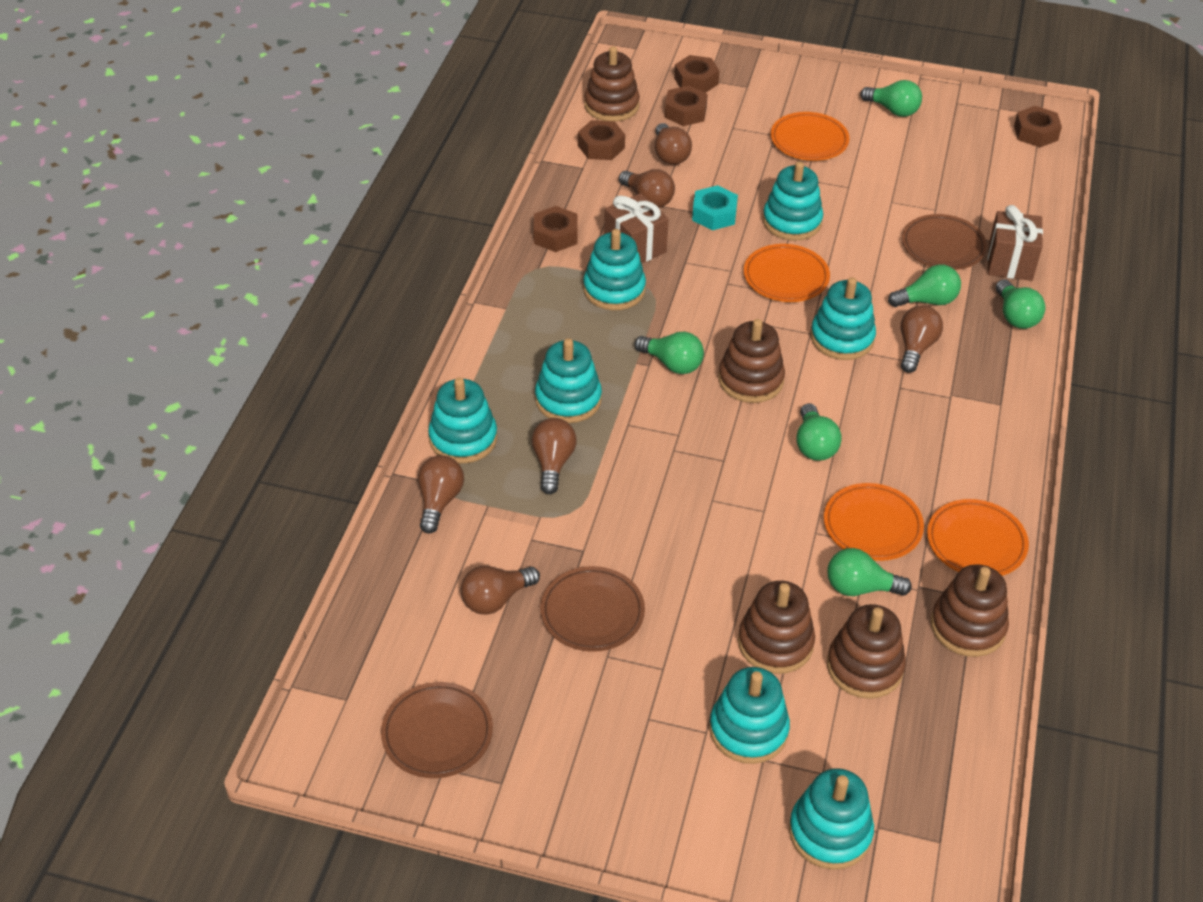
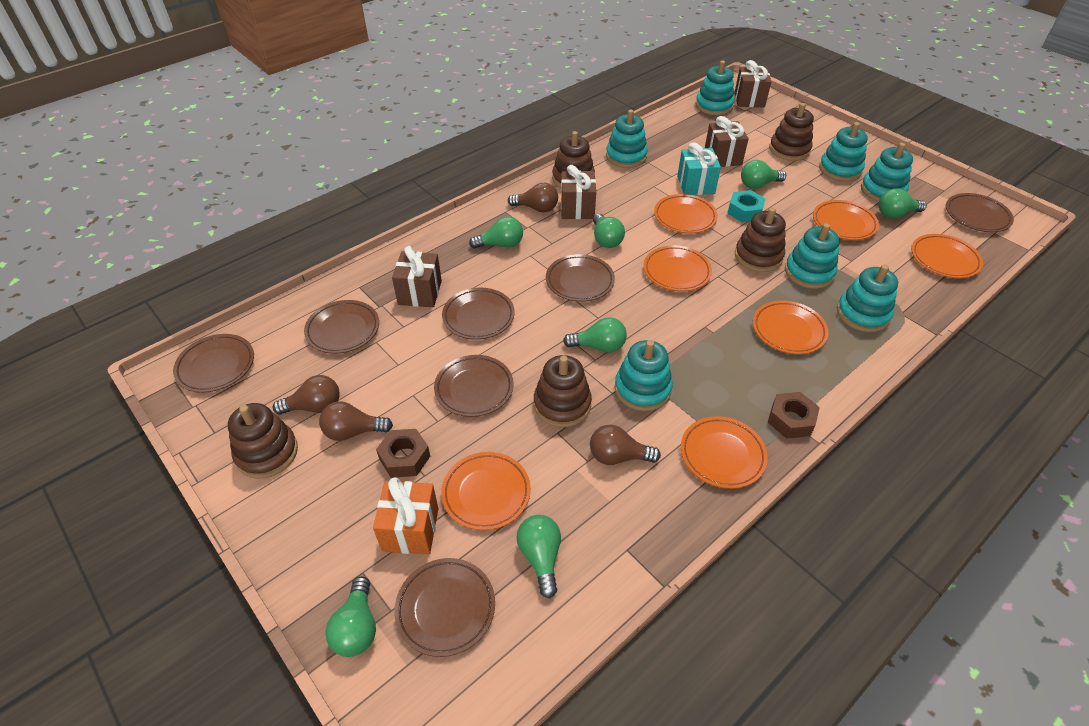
brown gift: [604,193,669,263] [987,205,1043,281] = 2 -> [392,246,442,307] [561,165,596,219] [705,116,749,167] [735,60,771,108] = 4
brown light bulb: [418,455,464,534] [461,566,540,615] [532,418,577,494] [619,169,675,208] [655,123,692,165] [901,305,943,373] = 6 -> [273,375,340,415] [319,401,393,441] [508,183,558,212] [590,425,661,465] = 4
brown nut: [534,206,578,252] [578,120,625,160] [665,85,708,126] [674,55,719,93] [1014,106,1062,147] = 5 -> [376,429,430,478] [768,392,820,439] = 2
brown plate: [381,682,493,778] [540,566,645,652] [902,214,987,270] = 3 -> [173,334,254,393] [304,300,379,354] [394,558,495,657] [434,355,514,417] [442,288,515,340] [546,254,615,302] [946,193,1014,232] = 7
green light bulb: [634,331,704,374] [796,403,842,461] [827,548,912,596] [860,80,922,117] [888,265,961,307] [996,279,1045,329] = 6 -> [325,577,376,657] [469,217,523,249] [516,515,561,598] [563,317,627,353] [593,214,625,248] [741,160,786,189] [879,188,927,219] = 7
orange gift: none = 0 -> [373,477,438,554] = 1
orange plate: [744,244,830,302] [770,112,850,161] [824,483,924,561] [927,499,1029,576] = 4 -> [441,452,531,530] [643,245,712,291] [654,194,718,233] [681,416,768,489] [753,301,829,354] [813,200,879,240] [911,234,983,278] = 7
turquoise gift: none = 0 -> [677,142,721,195] = 1

